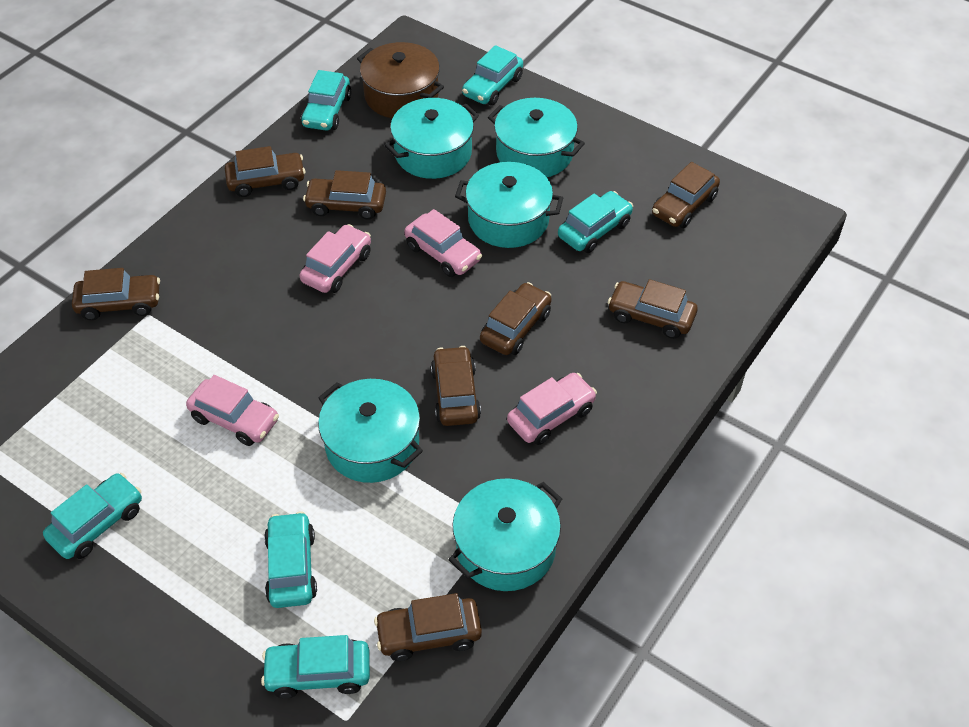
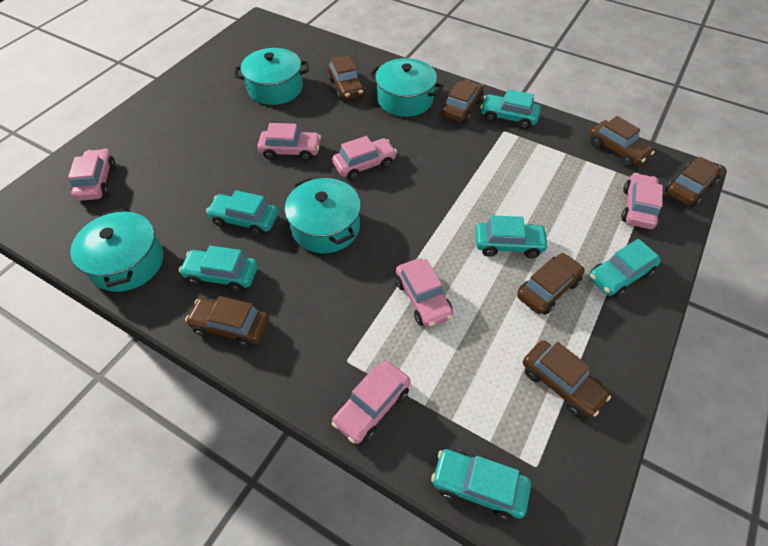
brown car: [72,268,160,320] [225,146,305,197] [303,170,386,220] [374,593,482,661] [431,346,481,426] [480,282,552,355] [608,279,698,339] [652,162,720,228] = 8 -> [185,296,269,348] [327,55,365,100] [442,80,484,123] [517,253,585,315] [523,341,611,418] [590,116,655,167] [665,157,722,207] = 7
brown pot: [357,42,444,118] = 1 -> none = 0
pink car: [186,375,279,446] [300,224,371,293] [404,209,482,277] [507,373,597,445] = 4 -> [68,149,116,201] [258,123,321,161] [331,361,411,444] [332,136,397,180] [395,258,454,328] [621,173,663,229] = 6
turquoise pot: [318,379,423,483] [384,98,479,179] [448,478,562,591] [455,162,563,248] [488,98,585,177] = 5 -> [70,208,163,292] [235,48,309,105] [285,177,361,253] [369,58,444,117] = 4

